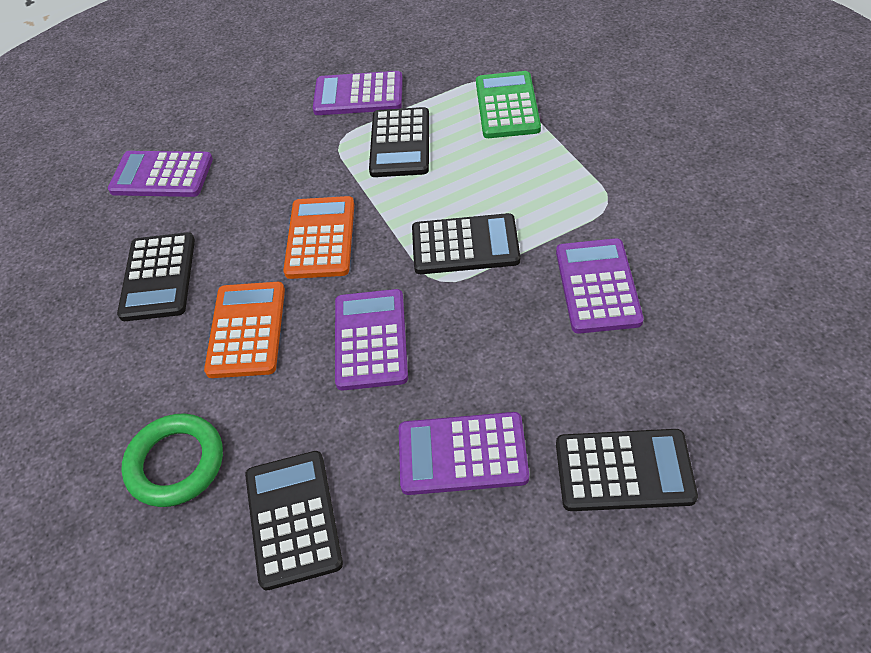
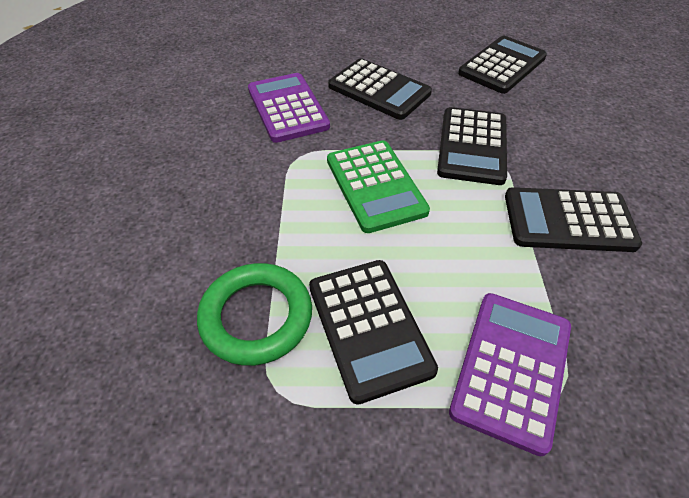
orange calculator: [204,282,285,378] [283,196,354,279] = 2 -> none = 0
purple calculator: [108,151,213,197] [313,71,403,115] [335,289,408,390] [399,412,529,495] [556,238,644,334] = 5 -> [248,73,330,143] [449,293,571,456] = 2

